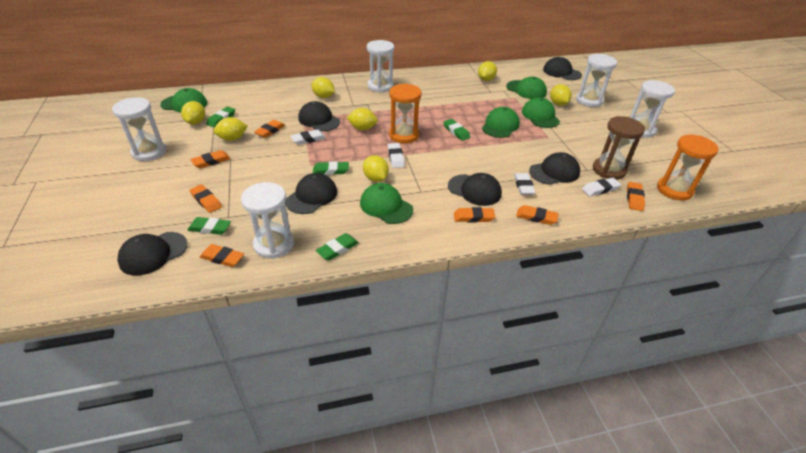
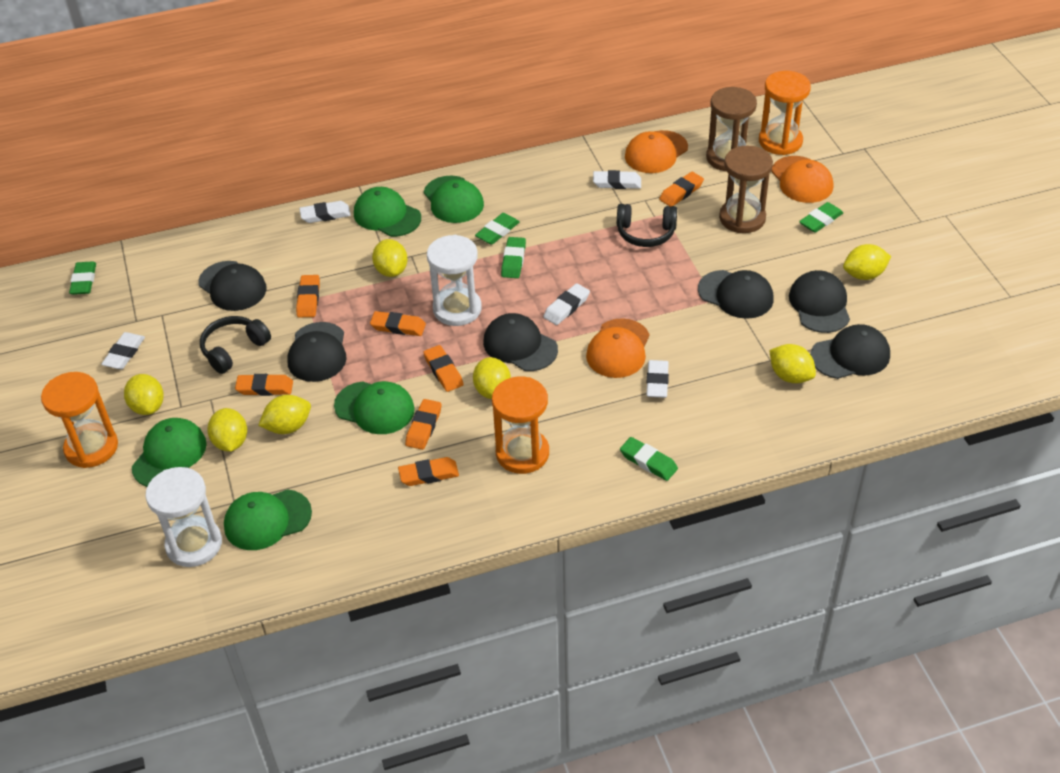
black headphones: none = 0 -> [200,316,271,374] [617,204,677,247] = 2
brown hourglass: [593,116,645,180] = 1 -> [706,87,757,172] [719,146,773,233] = 2
orange cap: none = 0 -> [586,318,650,378] [625,130,688,173] [771,156,833,203] = 3
orange hourglass: [389,83,422,143] [657,135,718,201] = 2 -> [41,372,118,468] [492,377,549,474] [759,71,811,155] = 3
white eraser: [291,130,326,145] [388,143,405,168] [514,173,536,195] [582,178,621,196] = 4 -> [101,332,145,369] [299,201,351,223] [543,283,590,325] [593,170,641,189] [646,360,669,398] = 5
white hourglass: [112,97,166,161] [241,182,294,259] [367,40,394,93] [576,54,617,107] [630,80,675,138] = 5 -> [145,467,222,567] [427,235,482,326] = 2

